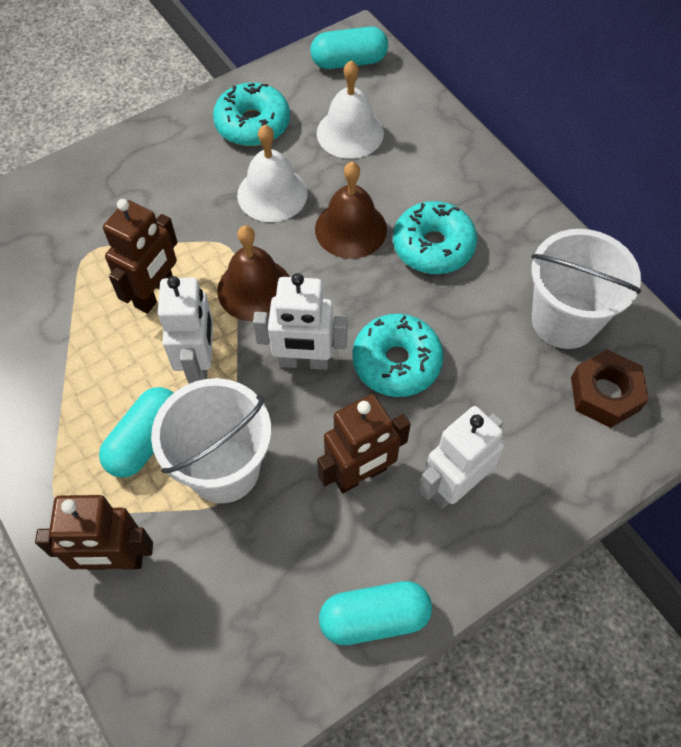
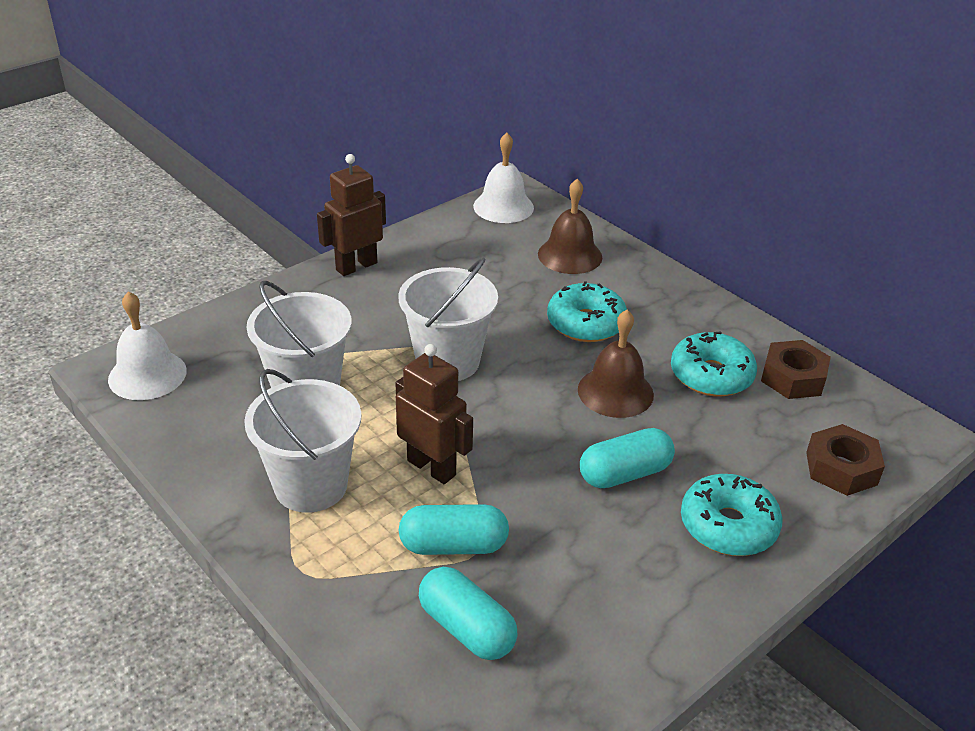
brown nut: [571,350,649,428] = 1 -> [761,340,831,399] [806,424,885,496] = 2
brown robot: [35,495,153,570] [103,199,178,314] [317,394,411,493] = 3 -> [317,154,386,276] [395,344,473,484] = 2
white bucket: [151,378,271,503] [531,229,641,349] = 2 -> [244,369,361,513] [247,280,352,388] [398,257,498,381] = 3
white robot: [158,276,213,384] [253,273,347,370] [419,406,504,509] = 3 -> none = 0

